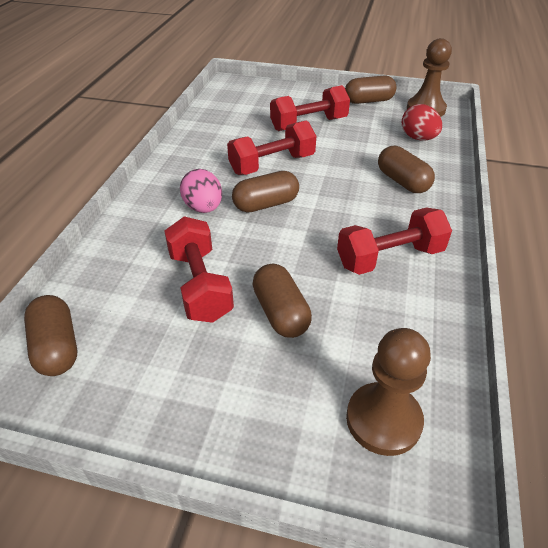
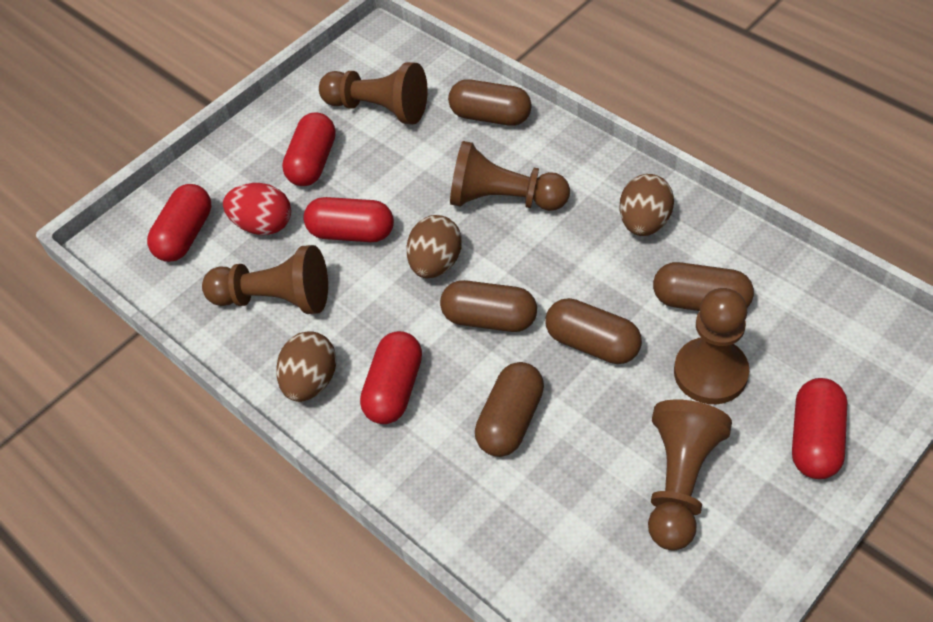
brown egg: none = 0 -> [276,331,337,402] [406,215,462,278] [620,174,674,236] = 3
brown pawn: [346,328,431,456] [407,38,452,117] = 2 -> [202,245,328,314] [319,62,428,124] [450,141,570,211] [648,399,732,551] [674,288,749,404] = 5
pink egg: [180,169,222,213] = 1 -> none = 0
red capsule: none = 0 -> [147,184,211,262] [282,113,336,186] [303,197,394,242] [360,331,422,424] [792,378,847,479] = 5
red dumbbell: [164,216,234,323] [227,121,316,175] [270,85,350,131] [337,207,452,275] = 4 -> none = 0

